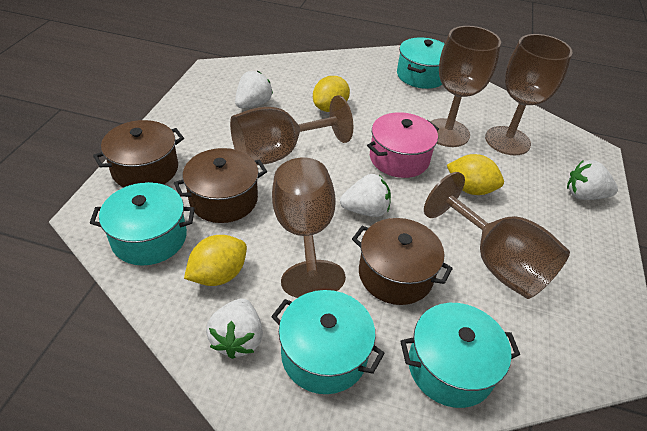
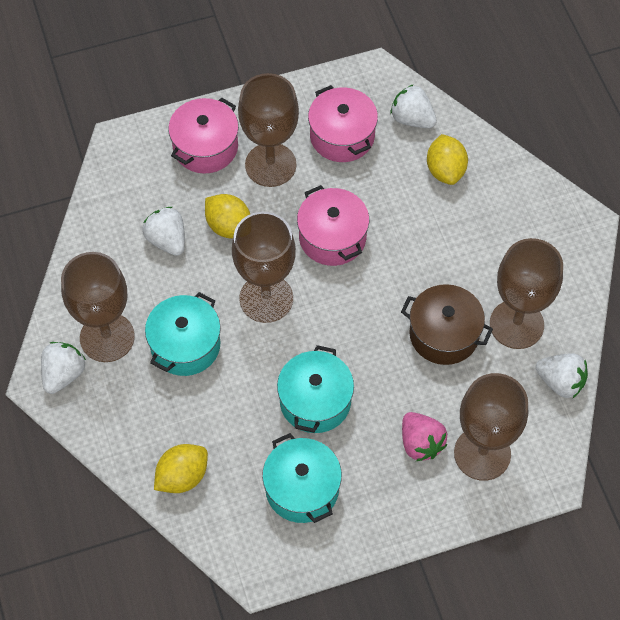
brown pot: [93,120,184,187] [174,148,267,223] [352,218,453,305] = 3 -> [401,284,493,365] = 1
pink pot: [367,112,439,178] = 1 -> [168,97,239,173] [297,185,369,266] [308,85,378,162] = 3
pink strawberry: none = 0 -> [402,412,447,461] = 1
turquoise pot: [90,182,195,266] [271,290,385,394] [397,37,445,89] [400,303,520,408] = 4 -> [145,292,221,376] [262,433,342,523] [277,345,354,433] = 3

